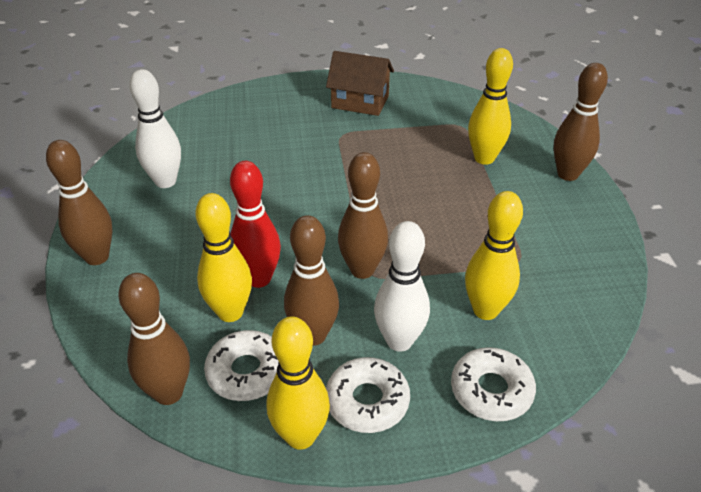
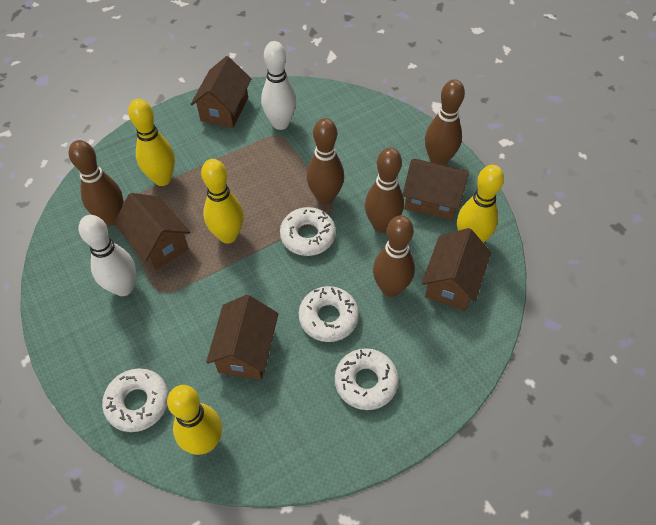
brown house: [326,51,394,116] = 1 -> [114,193,191,271] [191,56,251,128] [206,295,278,380] [403,159,469,220] [422,228,491,311] = 5
red bowling pin: [230,161,281,288] = 1 -> none = 0
white donut: [204,330,279,401] [326,357,410,433] [451,347,536,421] = 3 -> [102,368,169,432] [280,207,336,256] [299,286,359,342] [335,348,399,410] = 4

